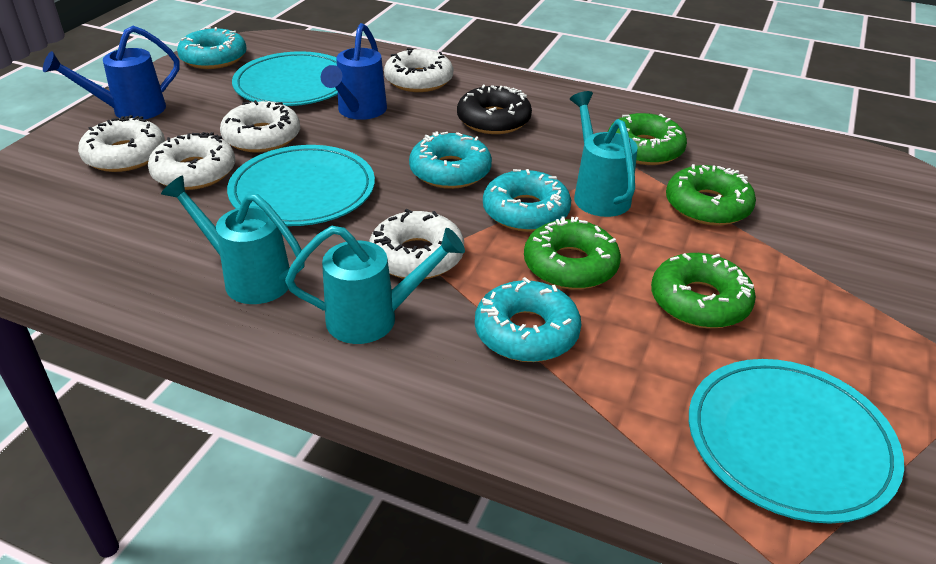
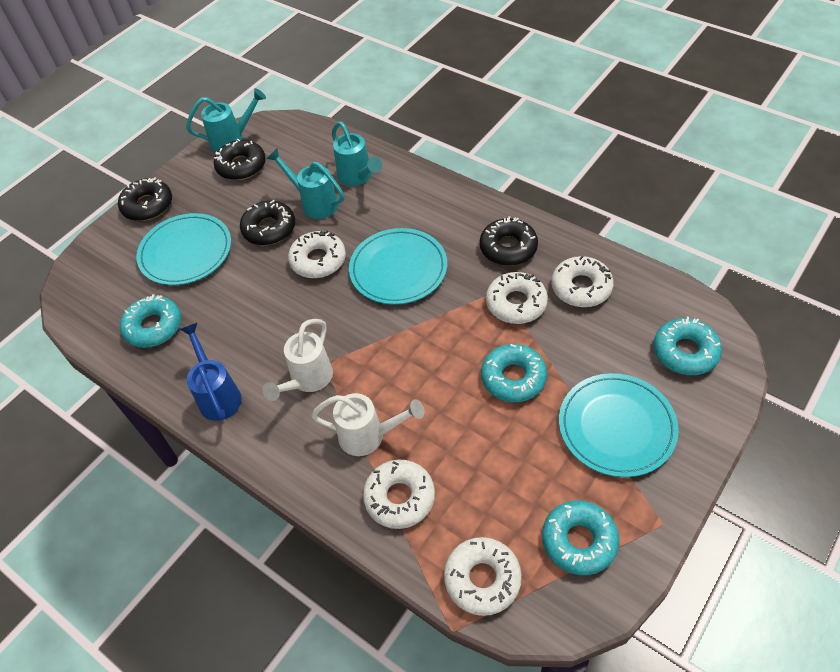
black donut: [457,85,532,134] = 1 -> [118,178,172,221] [214,139,266,180] [240,200,295,245] [480,216,538,266] = 4
blue watering can: [43,26,180,119] [321,23,387,120] = 2 -> [180,323,242,421] = 1
green donut: [524,216,621,290] [608,113,687,165] [651,253,756,328] [666,164,756,226] = 4 -> none = 0
white watering can: none = 0 -> [262,319,333,401] [311,393,424,456] = 2

